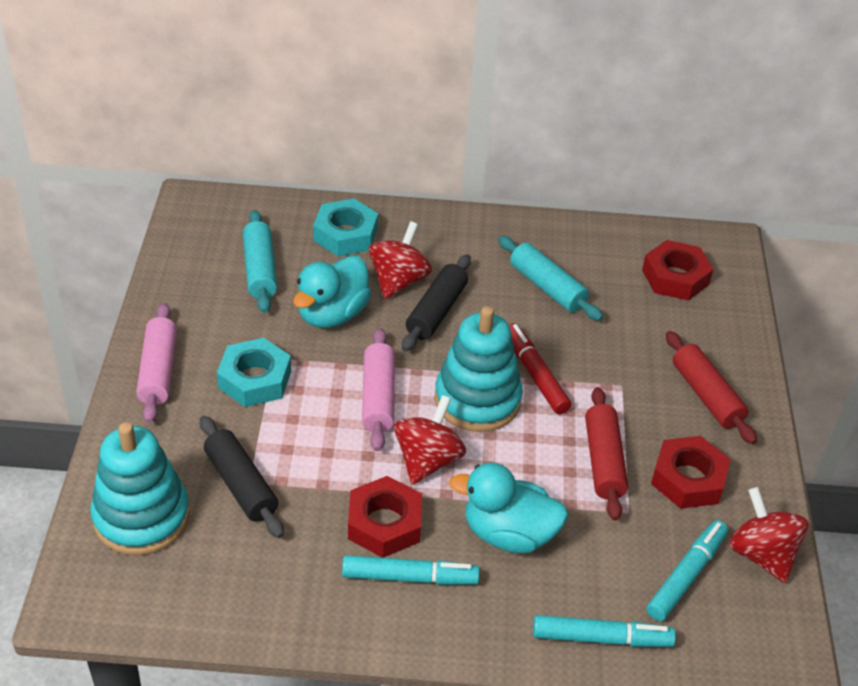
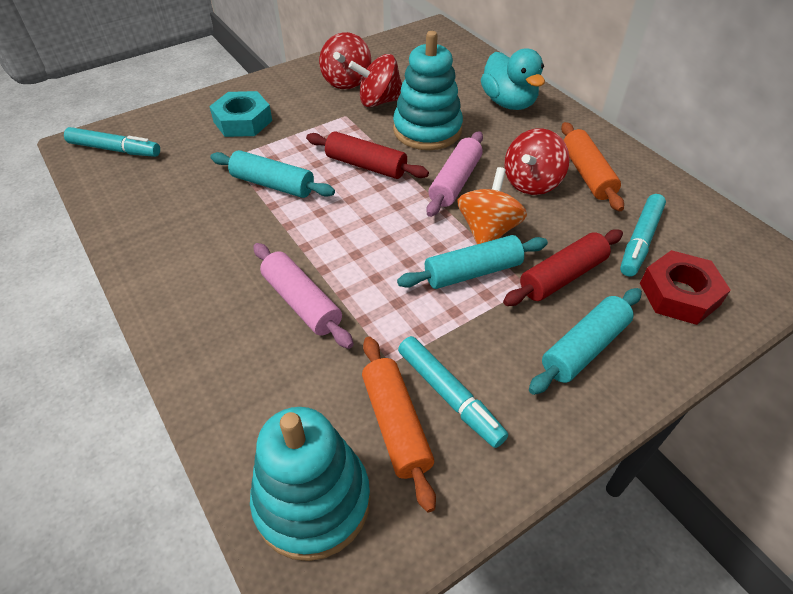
black rolling pin: [200,416,284,538] [402,254,471,352] = 2 -> none = 0
orange rolling pin: none = 0 -> [362,337,436,512] [561,122,624,211] = 2
orange spinning top: none = 0 -> [457,167,527,244] = 1
red marker: [509,323,571,414] = 1 -> none = 0
red nut: [348,476,422,558] [642,240,714,301] [651,436,731,509] = 3 -> [640,250,731,325] = 1
turquoise duck: [293,255,372,328] [449,462,568,553] = 2 -> [481,48,545,110] = 1
turquoise nut: [217,338,291,407] [313,198,378,256] = 2 -> [209,91,272,137] = 1
turquoise rolling pin: [243,210,277,313] [498,236,603,321] = 2 -> [210,150,335,198] [397,235,548,289] [529,288,642,395] = 3

